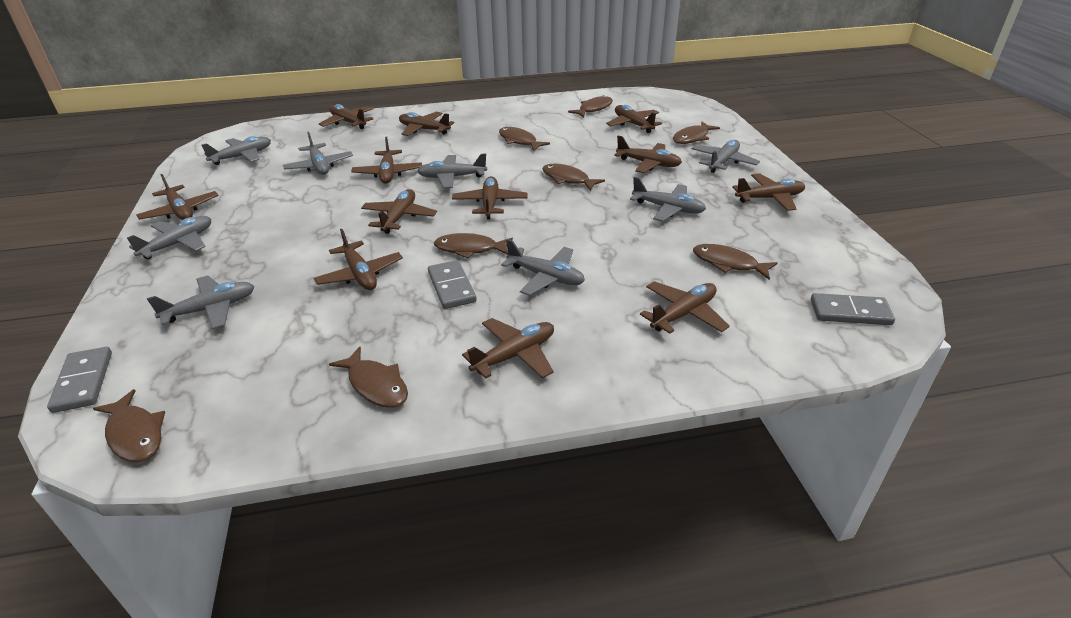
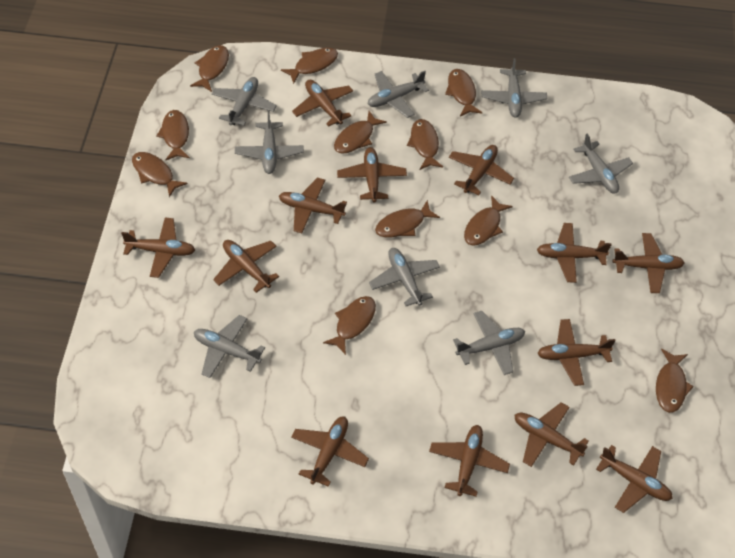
brown fish: [93,389,165,462] [329,347,408,408] [434,233,513,258] [499,127,550,151] [542,164,605,191] [568,95,613,118] [673,122,720,144] [693,244,777,280] = 8 -> [132,152,188,197] [156,110,190,160] [190,45,229,92] [281,48,338,84] [323,296,376,355] [334,111,387,153] [375,200,440,237] [407,119,443,170] [445,69,482,117] [464,195,513,246] [656,349,694,413] = 11
brown plane: [136,174,219,220] [314,229,403,290] [319,104,373,129] [351,137,422,184] [361,189,437,234] [399,112,454,136] [452,176,528,219] [462,318,554,379] [606,105,662,133] [614,136,682,173] [640,281,730,334] [732,173,805,211] = 12 -> [121,217,195,278] [213,240,279,293] [279,177,347,233] [291,417,369,487] [292,80,353,127] [337,147,407,203] [429,425,510,497] [449,145,514,195] [515,402,589,467] [537,223,612,283] [537,319,616,386] [596,445,673,513] [613,233,685,293] = 13
grey domino: [47,347,112,413] [428,260,477,309] [811,293,895,325] = 3 -> none = 0

